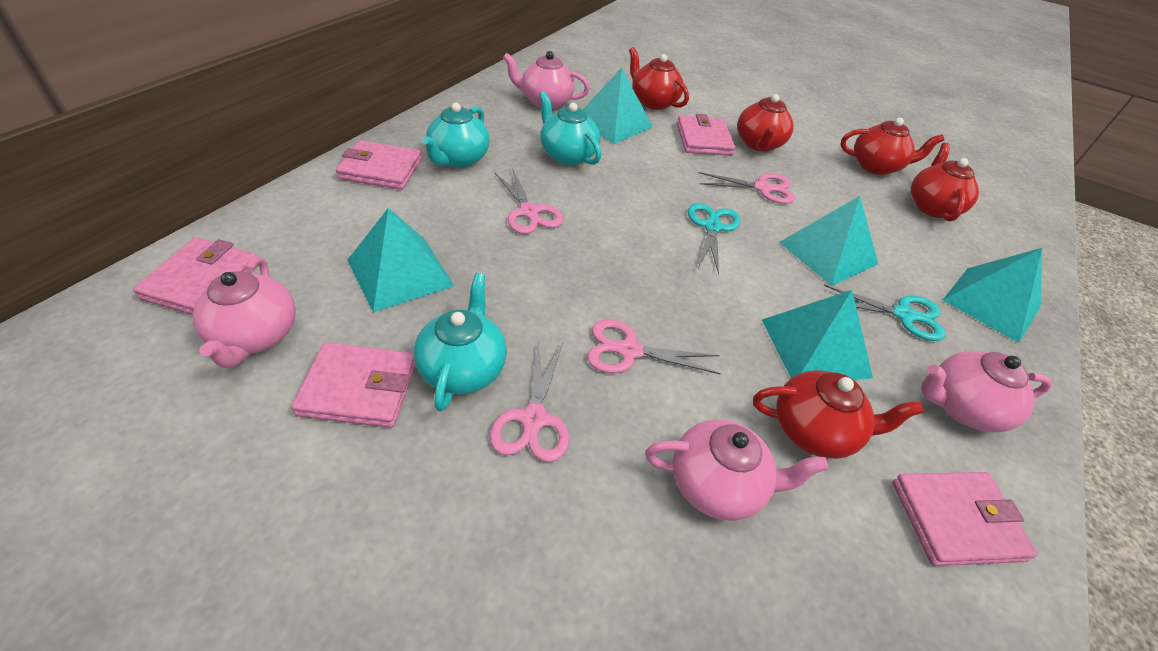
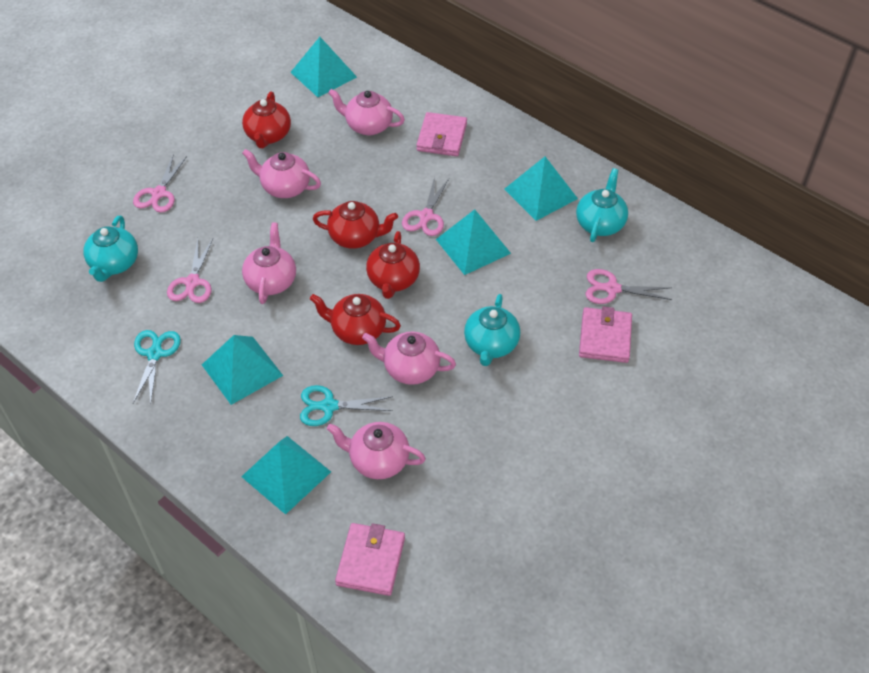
pink teapot: [193,256,296,368] [503,51,590,109] [645,419,829,521] [921,351,1052,432] = 4 -> [242,149,321,198] [242,222,296,304] [327,422,426,479] [328,89,405,135] [362,331,456,385] = 5
pink wallet: [133,237,258,315] [291,342,416,428] [336,140,422,190] [677,114,735,156] [892,472,1038,566] = 5 -> [335,523,405,596] [416,112,467,156] [579,307,632,363] = 3
red teapot: [629,47,689,110] [737,94,794,152] [753,370,924,459] [840,118,944,175] [911,143,979,221] = 5 -> [242,92,291,148] [310,294,401,345] [313,201,398,249] [366,231,420,299] = 4

